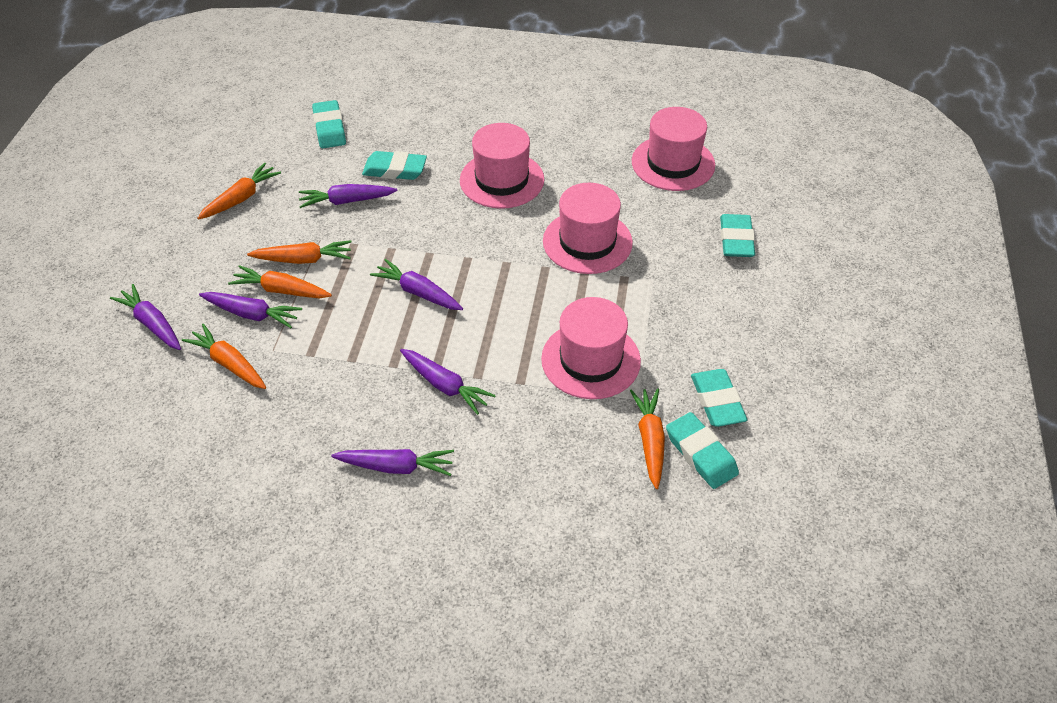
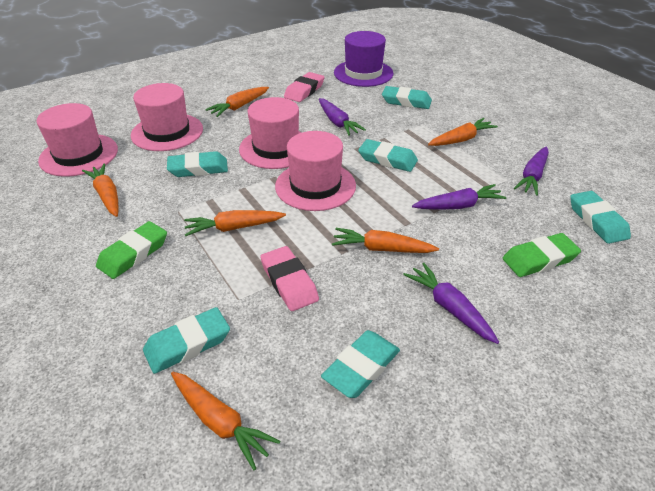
green eraser: none = 0 -> [96,221,167,279] [503,233,581,277] = 2
orange carrot: [182,324,266,389] [197,163,281,220] [228,265,332,298] [247,240,351,264] [630,388,665,489] = 5 -> [82,163,119,217] [171,372,280,470] [184,210,286,236] [205,87,269,117] [332,228,439,253] [428,118,498,146] = 6
pink eraser: none = 0 -> [260,246,319,311] [284,72,324,102] = 2
purple carrot: [110,284,181,350] [199,292,302,328] [299,184,397,208] [331,449,454,476] [370,259,463,310] [400,349,496,415] = 6 -> [319,98,366,136] [403,263,499,344] [412,184,506,210] [514,147,549,196] = 4
purple hat: none = 0 -> [334,31,393,87] = 1
turquoise eraser: [312,100,346,148] [362,151,427,180] [666,412,739,489] [691,369,747,427] [720,214,755,257] = 5 -> [143,307,230,374] [167,151,228,177] [321,330,400,398] [358,139,418,172] [382,86,432,109] [570,191,631,244] = 6

